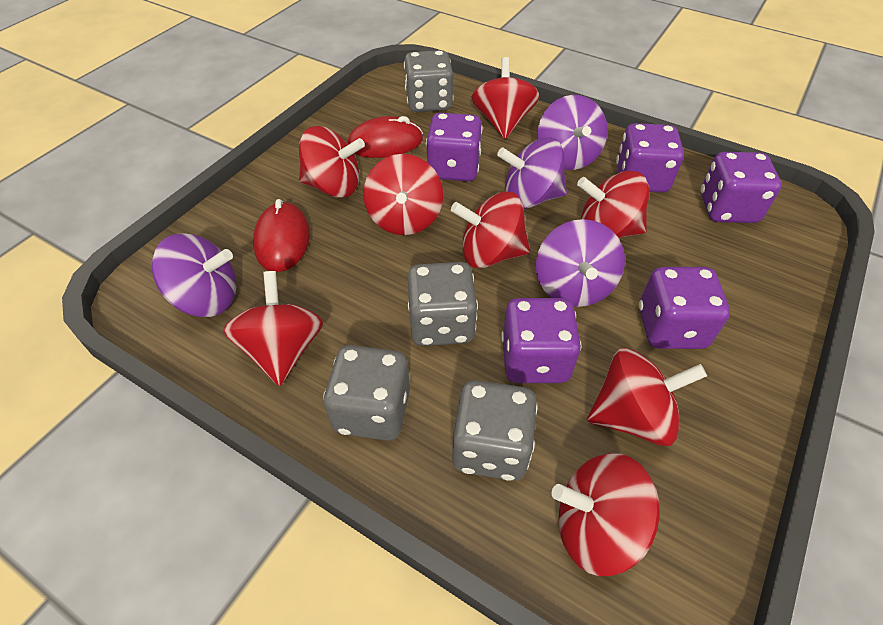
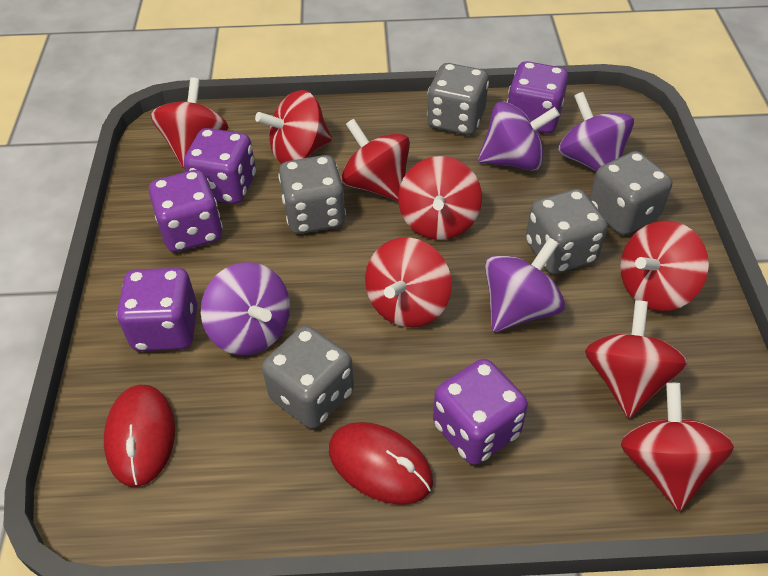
grey dice: [323,345,410,441] [404,50,454,112] [407,262,478,346] [452,380,538,481] = 4 -> [262,326,354,429] [278,155,346,234] [427,63,489,135] [526,189,607,274] [590,151,672,235] = 5

